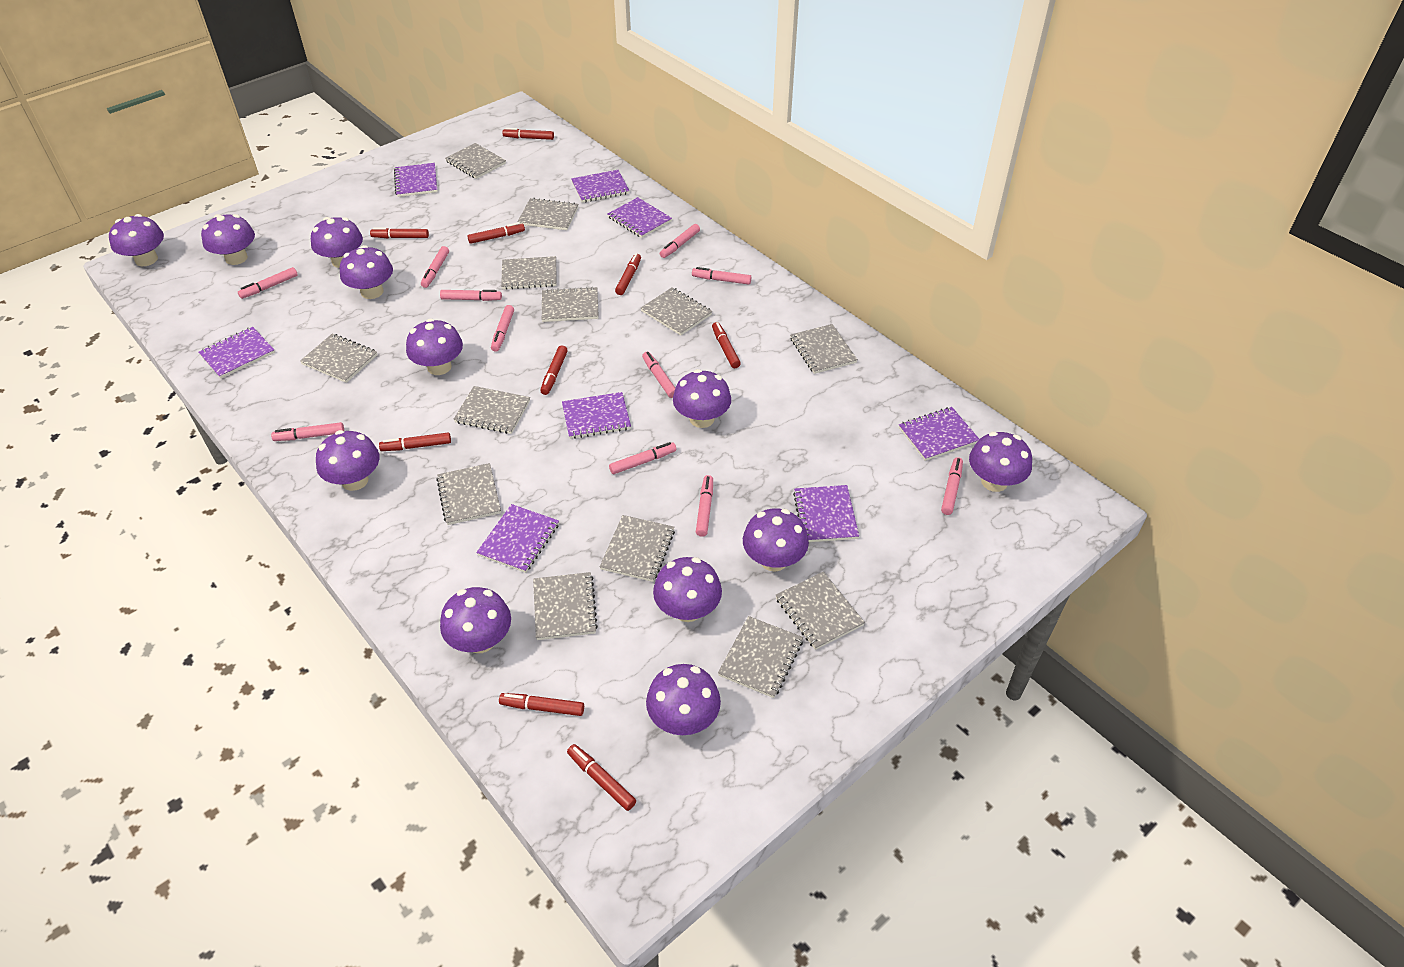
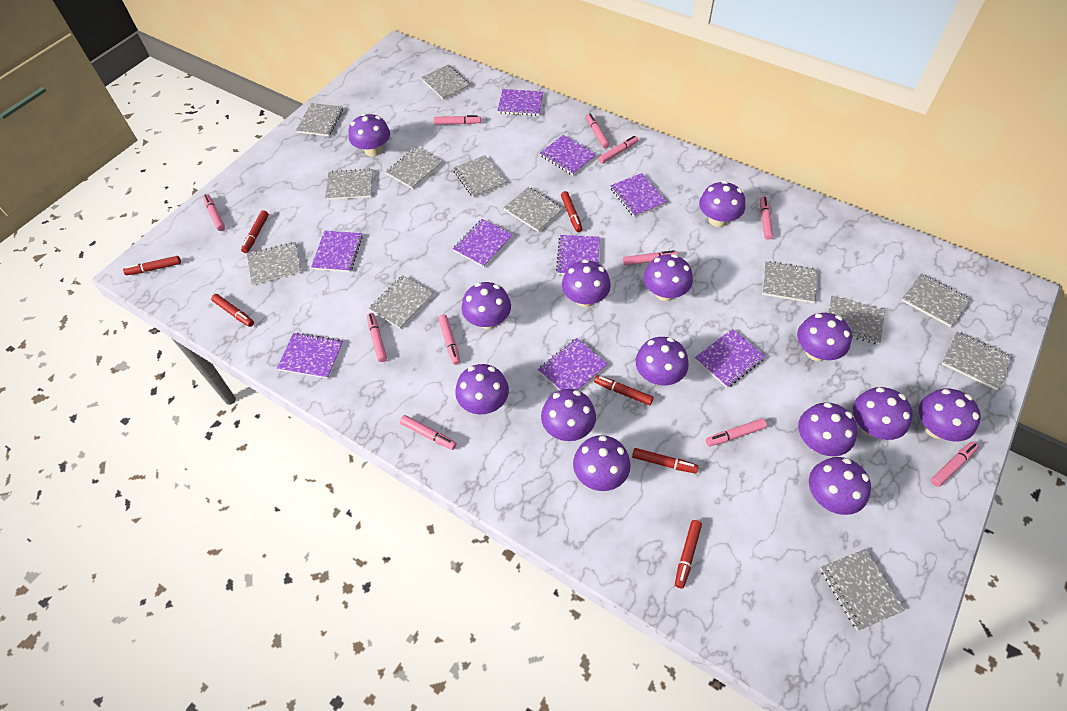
purple mushroom: [109,214,164,266] [201,214,255,265] [311,217,363,268] [316,430,380,491] [340,245,393,299] [406,319,463,375] [440,587,511,653] [646,664,721,735] [653,557,722,622] [673,369,731,428] [743,508,809,572] [969,432,1032,492] = 12 -> [349,113,390,157] [455,364,509,414] [462,282,511,329] [541,389,596,441] [562,259,611,307] [573,435,631,491] [635,337,689,385] [644,254,693,301] [699,181,745,227] [797,313,852,361] [798,403,858,456] [809,457,871,515] [853,387,913,440] [919,388,981,441] = 14
purple notebook: [199,327,275,379] [394,163,438,197] [476,504,559,573] [562,392,631,439] [571,170,630,203] [608,197,672,238] [793,485,859,542] [899,407,979,461] = 8 -> [277,333,343,379] [311,231,363,272] [453,219,513,267] [497,89,543,116] [538,338,608,390] [540,135,597,175] [556,235,600,275] [610,173,667,217] [695,329,765,388] = 9
red marker: [370,228,429,238] [379,433,451,451] [467,222,525,244] [499,693,584,716] [502,128,554,140] [540,345,568,395] [567,744,636,811] [615,254,641,295] [712,322,741,368] = 9 -> [123,256,181,275] [211,294,254,327] [241,210,269,253] [561,191,582,232] [594,375,654,405] [632,448,698,473] [675,520,702,589] = 7

